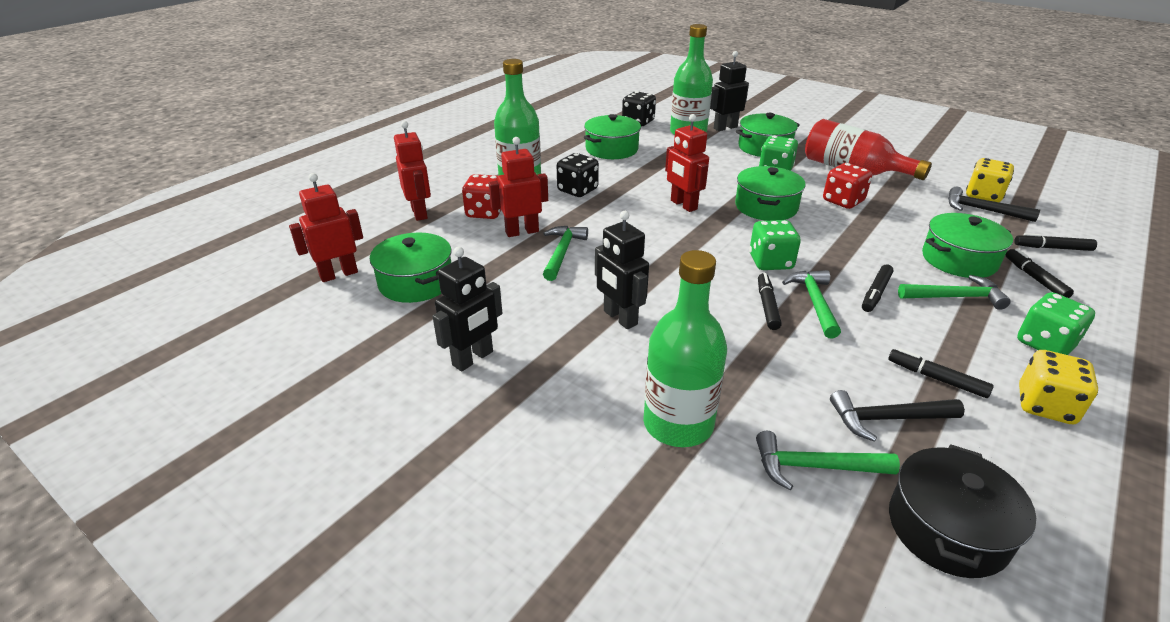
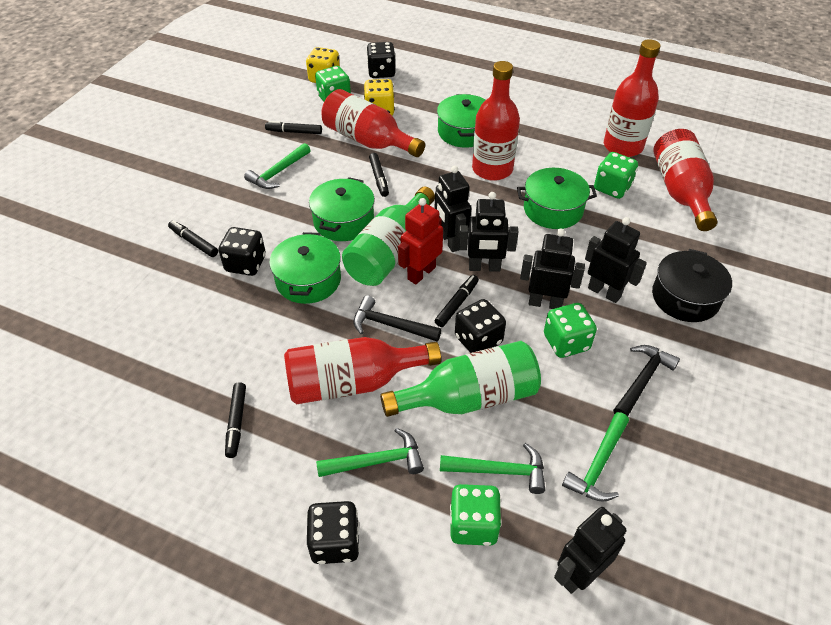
black dice: [557,153,599,197] [622,91,656,126] = 2 -> [218,227,266,276] [307,501,360,564] [366,42,396,78] [455,299,506,353] = 4
black robot: [432,247,502,371] [595,211,649,329] [710,51,749,131] = 3 -> [435,166,471,252] [459,192,518,272] [520,228,585,309] [554,507,626,594] [585,217,647,303] = 5
green bottle: [494,59,541,175] [643,250,727,447] [670,24,713,136] = 3 -> [342,186,435,286] [380,341,541,417] = 2
green dice: [749,220,801,270] [759,136,798,171] [1017,292,1095,355] = 3 -> [315,66,351,102] [450,484,502,546] [544,303,597,358] [594,152,638,199] = 4
green pot: [370,232,452,303] [584,114,641,159] [735,166,806,221] [736,113,800,157] [922,213,1013,278] = 5 -> [269,232,341,304] [309,177,375,241] [437,94,486,148] [517,168,597,229] = 4
red bottle: [805,119,932,180] = 1 -> [284,337,441,404] [321,89,425,157] [472,61,520,181] [604,39,661,157] [653,129,717,231] = 5
red dice: [462,174,501,219] [823,163,872,209] = 2 -> none = 0
red robot: [289,173,363,282] [394,121,431,221] [489,137,548,237] [665,114,709,212] = 4 -> [398,198,443,284] = 1

